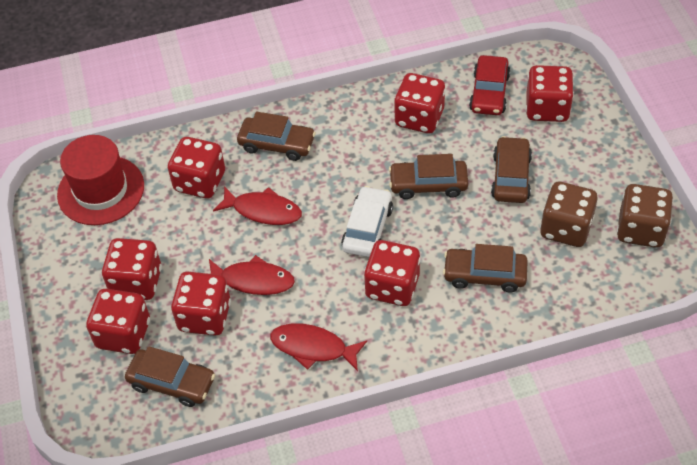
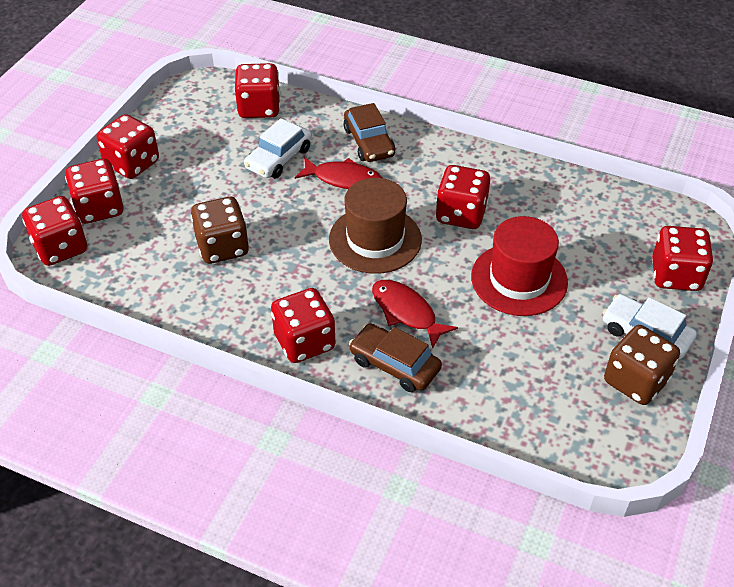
brown car: [125,346,215,407] [237,112,316,161] [389,154,468,199] [443,244,528,293] [491,136,532,203] = 5 -> [344,103,395,162] [349,323,442,392] = 2
brown hat: none = 0 -> [329,178,422,274] = 1
red car: [469,55,510,115] = 1 -> none = 0
red fish: [209,255,295,295] [213,186,302,225] [270,324,367,371] = 3 -> [295,157,382,189] [372,280,458,348] = 2
white car: [341,186,393,257] = 1 -> [244,118,312,178] [602,294,697,360] = 2

